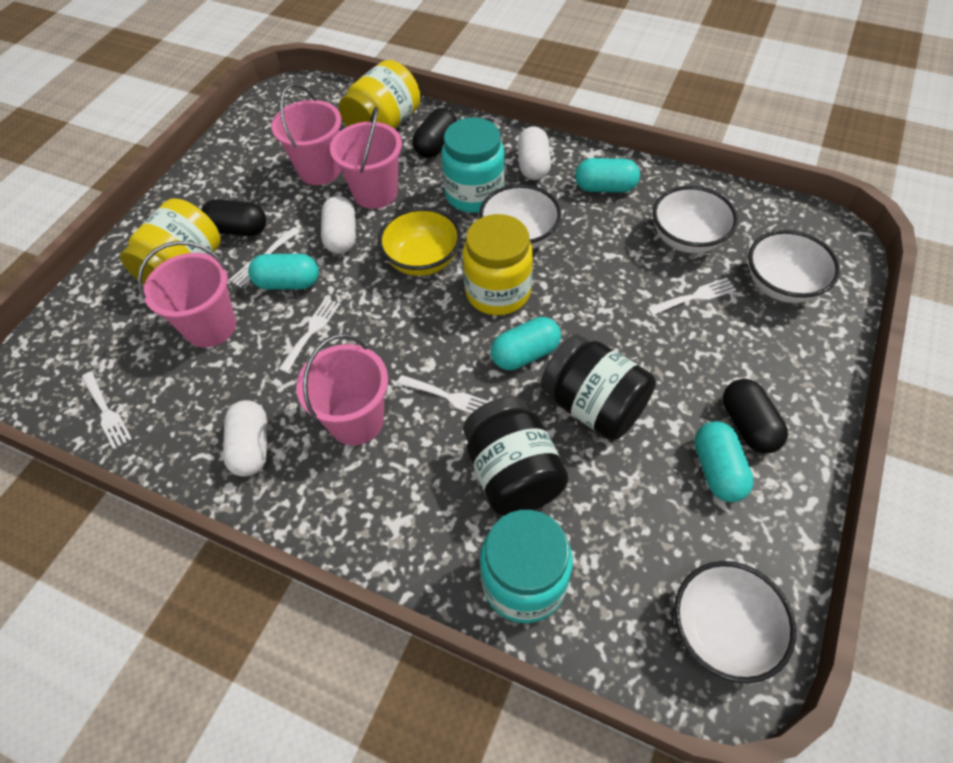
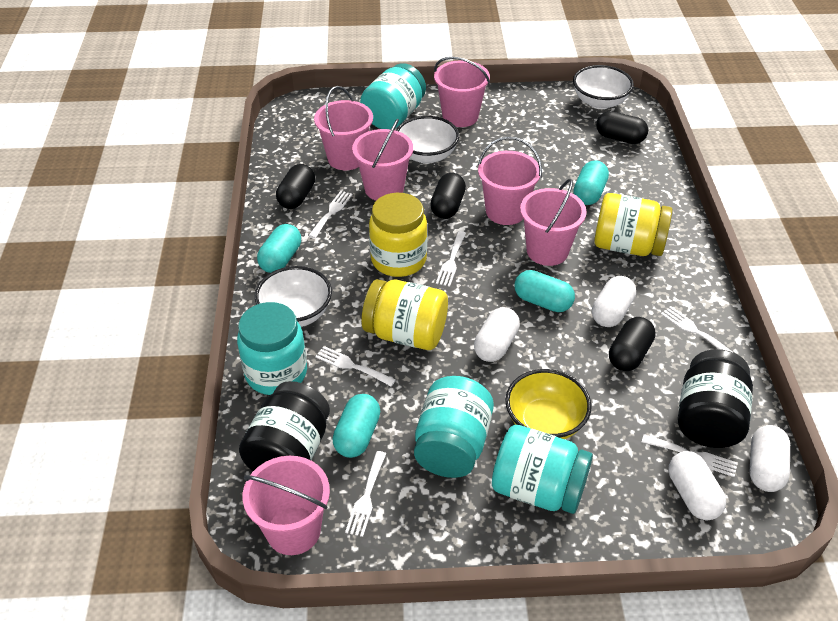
black capsule: [201,199,266,236] [412,108,457,158] [723,379,788,454] = 3 -> [276,164,315,209] [430,173,466,219] [596,111,648,144] [609,317,655,371] = 4
pink bucket: [138,241,236,348] [271,84,342,185] [296,334,388,445] [330,107,402,209] = 4 -> [242,456,330,555] [314,86,373,170] [352,119,413,200] [434,57,490,127] [478,136,542,225] [520,179,587,266] = 6
turquoise jar: [441,117,505,213] [480,510,573,623] = 2 -> [237,302,307,395] [360,63,426,130] [414,376,494,478] [492,425,593,514] = 4
white bowl: [479,184,562,249] [653,186,738,253] [674,561,796,683] [748,230,840,303] = 4 -> [255,266,332,327] [396,116,459,164] [573,65,634,109] = 3
white capsule: [223,400,267,477] [321,196,356,254] [518,126,551,180] = 3 -> [474,307,520,362] [592,276,636,327] [669,451,726,520] [750,425,790,492] = 4
white fork: [82,371,132,449] [229,227,300,288] [279,298,340,373] [397,375,490,414] [647,278,736,316] = 5 -> [308,191,353,238] [315,346,396,387] [345,451,386,537] [436,231,466,287] [642,434,738,477] [661,306,734,353] = 6

